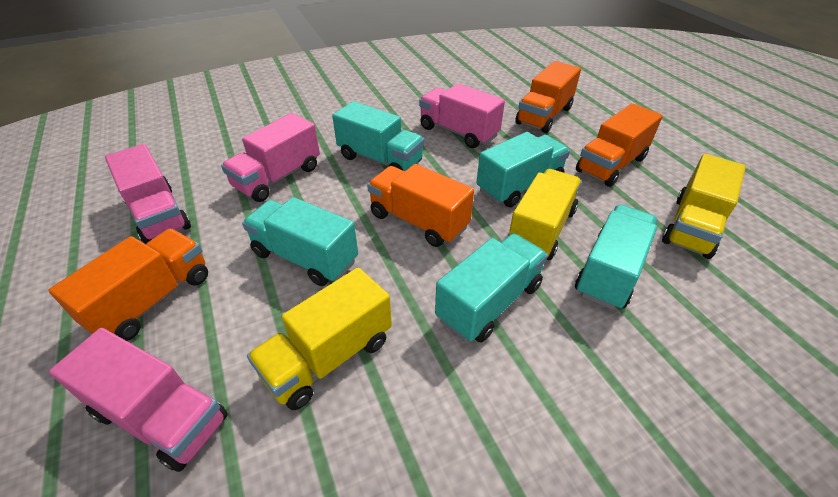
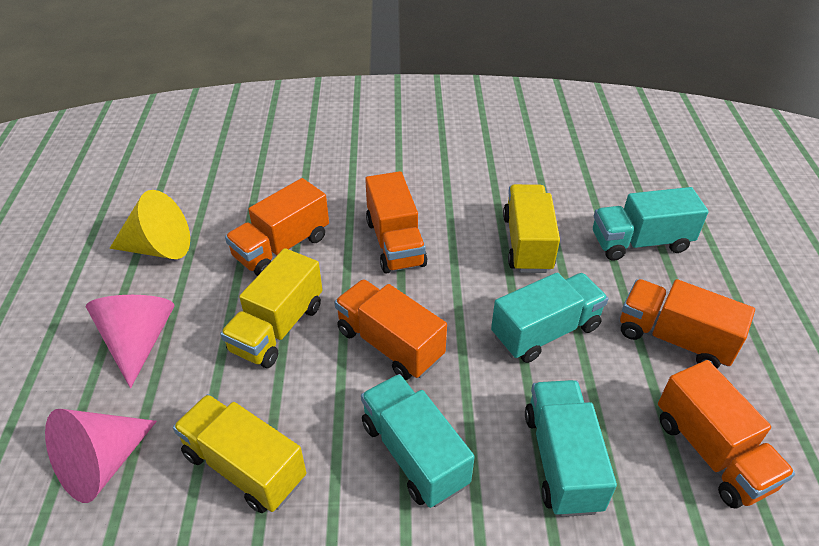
orange truck: [48,229,208,341] [367,164,474,247] [515,61,581,133] [576,103,663,187] = 4 -> [225,178,329,276] [334,279,447,380] [365,171,427,274] [620,279,755,369] [658,360,795,508] = 5
pink cone: none = 0 -> [45,409,157,503] [85,295,174,388] = 2
pink truck: [49,328,228,472] [105,144,191,244] [221,113,320,202] [419,84,505,148] = 4 -> none = 0
turquoise truck: [242,197,358,286] [332,101,424,171] [435,233,548,343] [477,132,570,207] [575,204,657,310] = 5 -> [361,374,475,508] [491,273,608,363] [525,380,617,517] [593,187,709,261] = 4
yellow cone: none = 0 -> [109,190,190,259] = 1

